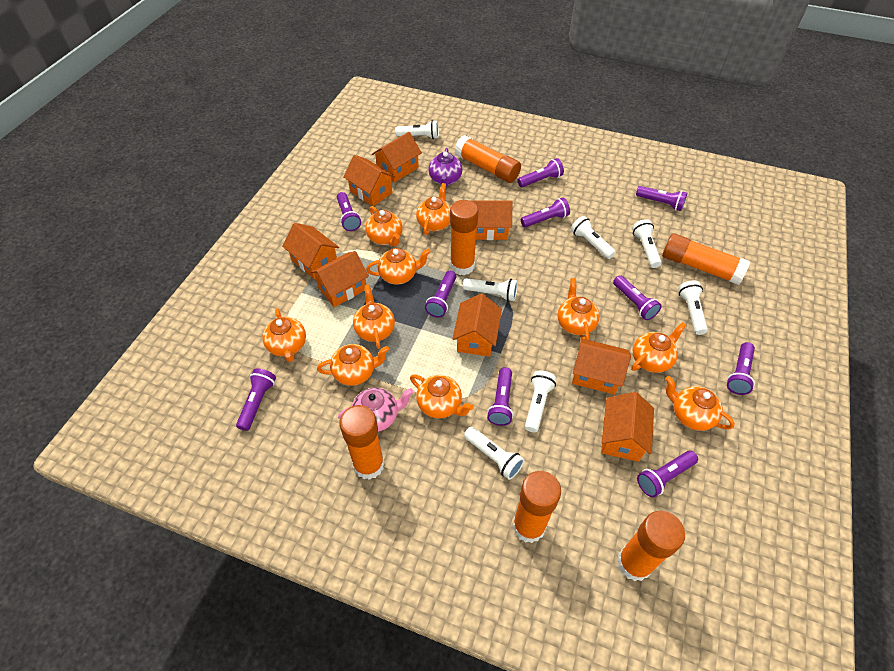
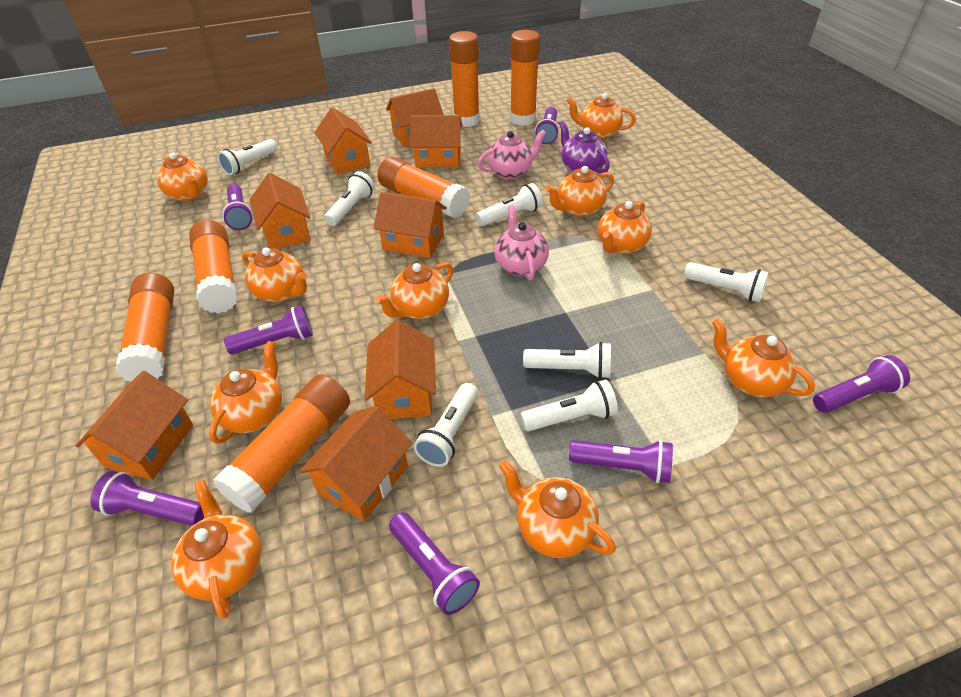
pink teapot: [338,388,413,432] = 1 -> [478,130,546,179] [494,205,549,280] = 2
purple flashlight: [236,368,276,431] [337,192,361,231] [425,271,456,317] [487,367,513,426] [517,158,564,187] [521,197,570,227] [613,275,662,320] [636,186,687,211] [637,451,698,497] [727,342,755,395] = 10 -> [90,471,204,526] [222,184,253,230] [224,306,313,354] [389,512,480,615] [535,107,559,144] [569,440,673,483] [813,355,910,413] = 7

